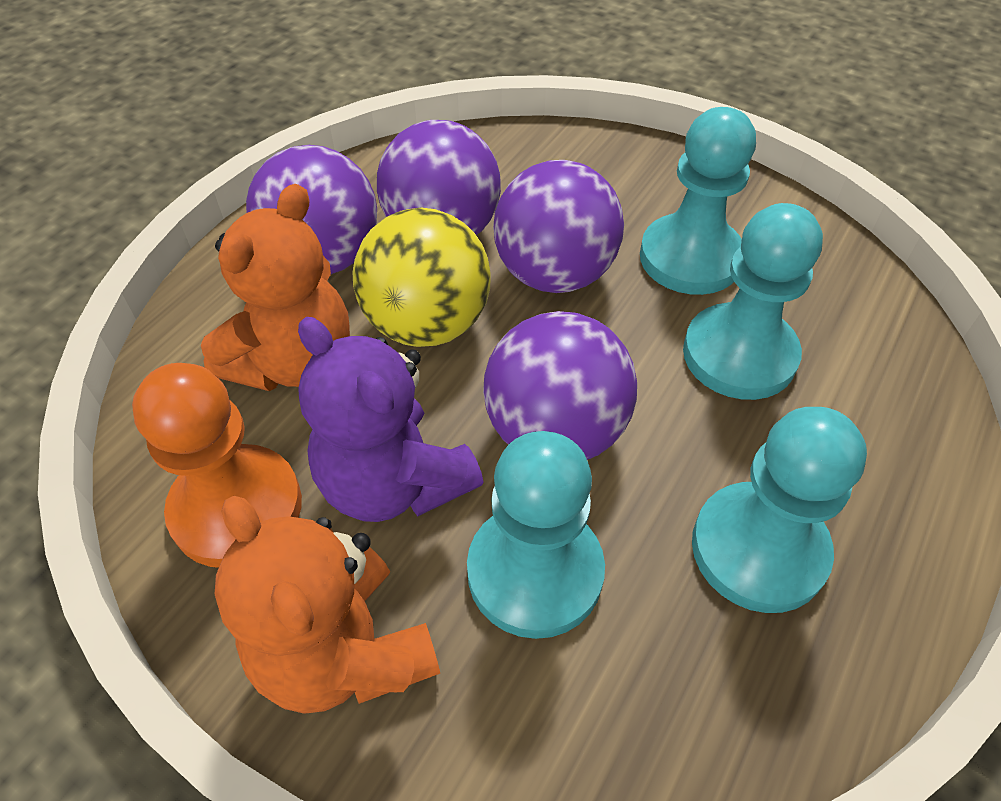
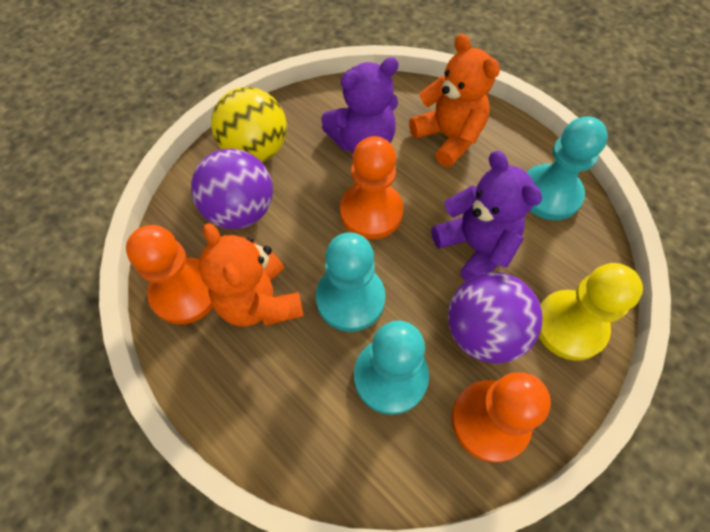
orange pawn: [132,363,302,568] = 1 -> [126,225,213,325] [340,136,404,239] [452,372,551,462] = 3
purple ball: [246,145,377,274] [377,120,501,235] [483,311,637,460] [493,160,624,293] = 4 -> [191,148,273,229] [448,272,543,364] = 2
purple teddy bear: [298,317,483,522] = 1 -> [321,57,399,153] [431,151,542,281] = 2
turquoise pawn: [467,431,605,639] [640,107,756,295] [683,203,823,400] [692,407,867,613] = 4 -> [316,232,386,332] [354,321,429,415] [526,116,608,220] = 3
yellow pawn: none = 0 -> [539,263,643,361] = 1

